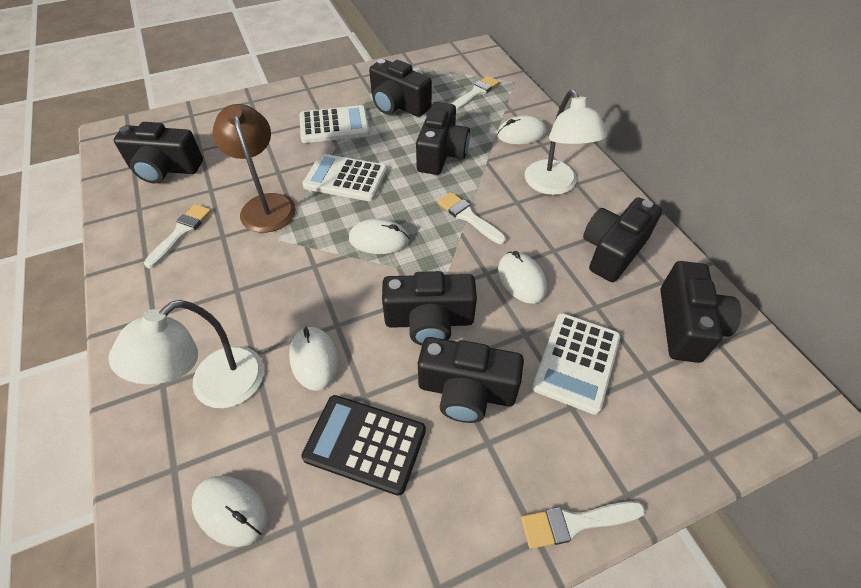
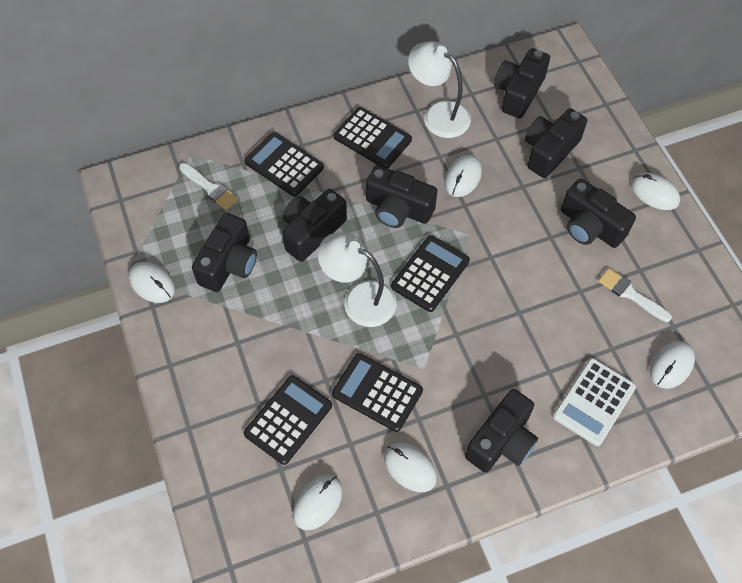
black calculator: [301,395,426,496] = 1 -> [244,132,324,197] [244,375,332,465] [332,353,423,432] [334,107,412,169] [391,235,470,312] = 5
brown lamp: [213,104,296,233] = 1 -> none = 0
white brush: [144,204,211,268] [437,192,506,244] [452,76,499,111] [521,501,645,549] = 4 -> [179,163,239,210] [598,268,672,322] = 2
white calculator: [300,105,370,143] [302,154,387,201] [532,313,621,415] = 3 -> [553,358,636,446] = 1
white mouse: [192,476,268,547] [289,327,339,391] [349,219,409,254] [497,115,546,144] [498,251,547,304] = 5 -> [128,262,175,303] [293,475,343,530] [384,443,437,492] [445,155,482,197] [631,173,680,210] [650,341,695,389] = 6

